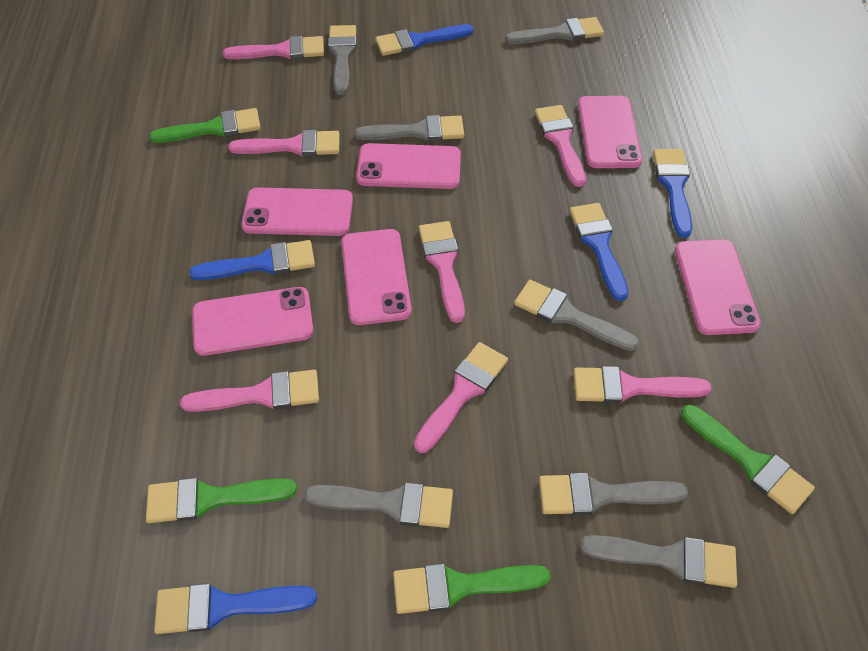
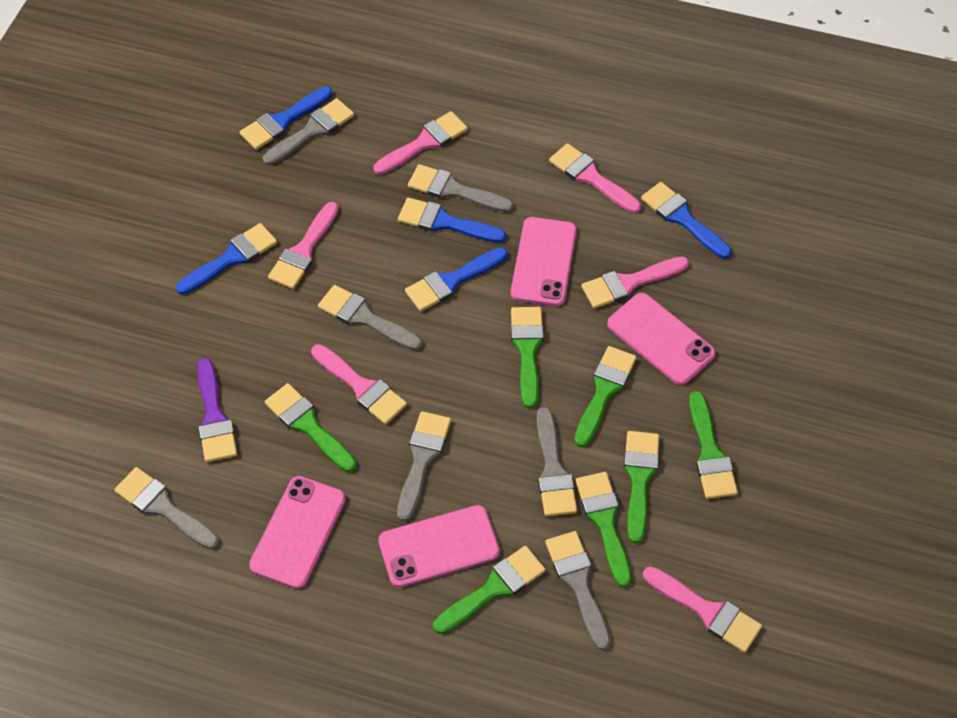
green brush: [146,478,297,523] [149,108,261,143] [393,564,551,614] [681,405,815,514] = 4 -> [265,383,356,472] [433,546,546,634] [511,307,544,408] [574,346,637,447] [576,472,631,587] [624,431,659,544] [689,391,738,499] = 7
pink brush: [180,370,319,412] [223,36,324,59] [228,130,340,157] [414,342,508,453] [419,221,465,323] [535,105,586,187] [573,366,712,403] = 7 -> [268,202,339,289] [311,344,407,424] [374,111,468,175] [549,143,641,213] [581,257,689,308] [643,566,762,653] = 6
pink phone: [192,287,314,356] [241,187,353,236] [341,229,412,325] [356,143,461,189] [578,96,642,168] [675,239,761,335] = 6 -> [249,476,346,589] [378,505,500,587] [511,217,577,306] [607,293,716,385] = 4
purple brush: none = 0 -> [197,358,237,462] = 1

